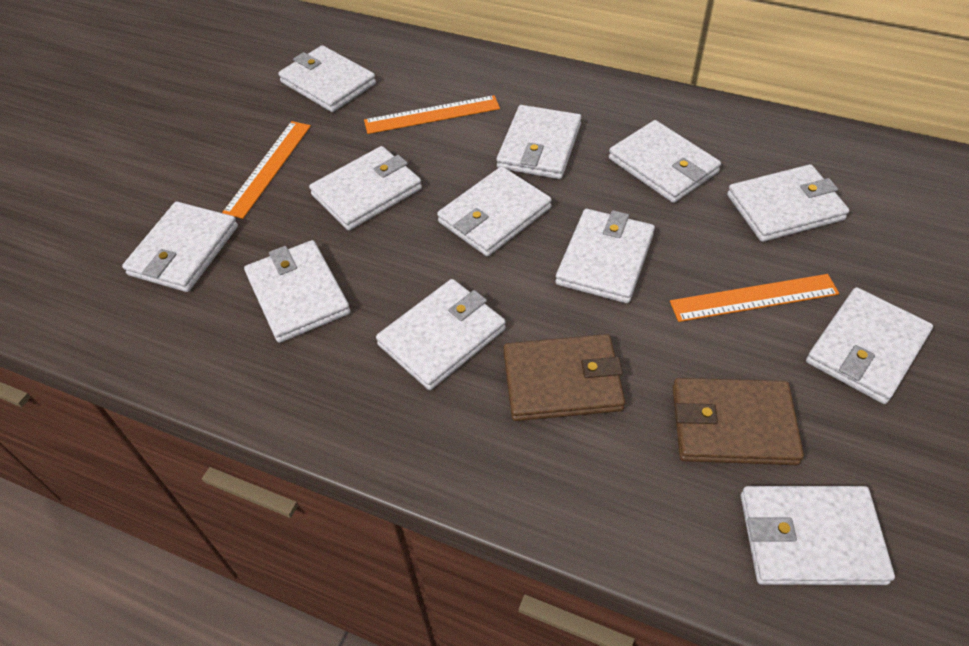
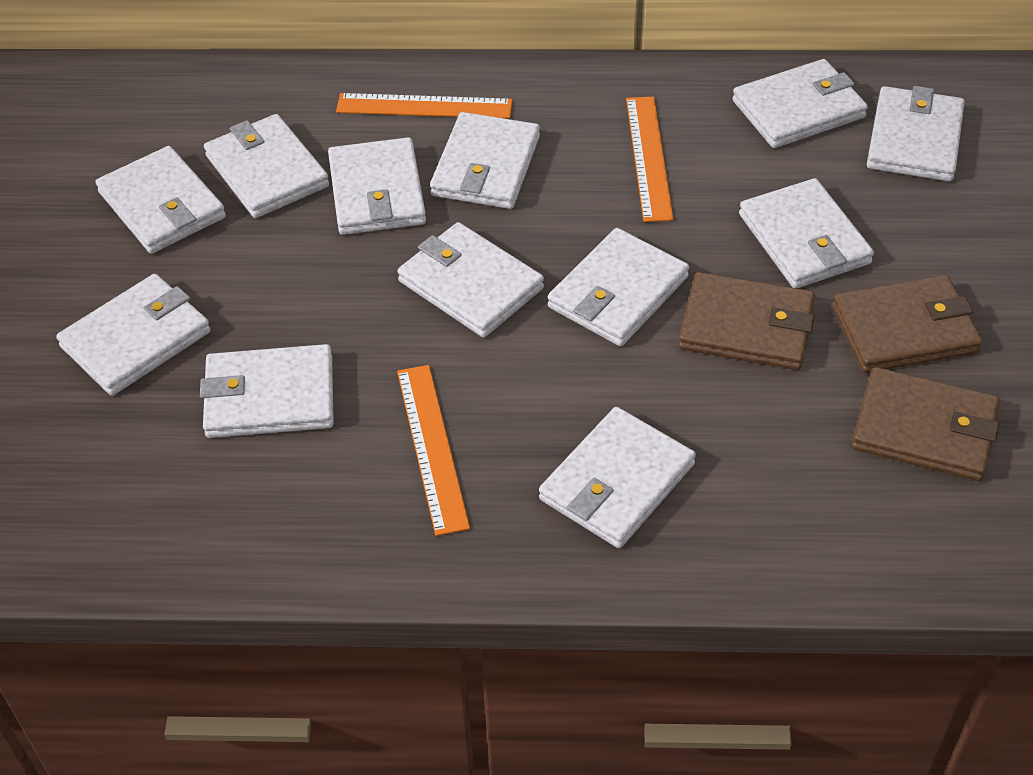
brown wallet: [503,334,625,421] [673,378,804,465] = 2 -> [678,272,815,370] [832,275,983,373] [852,367,1000,481] = 3

